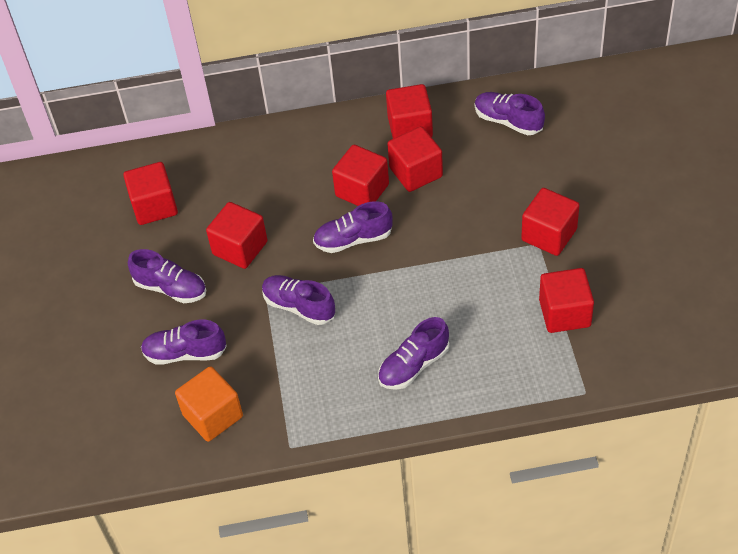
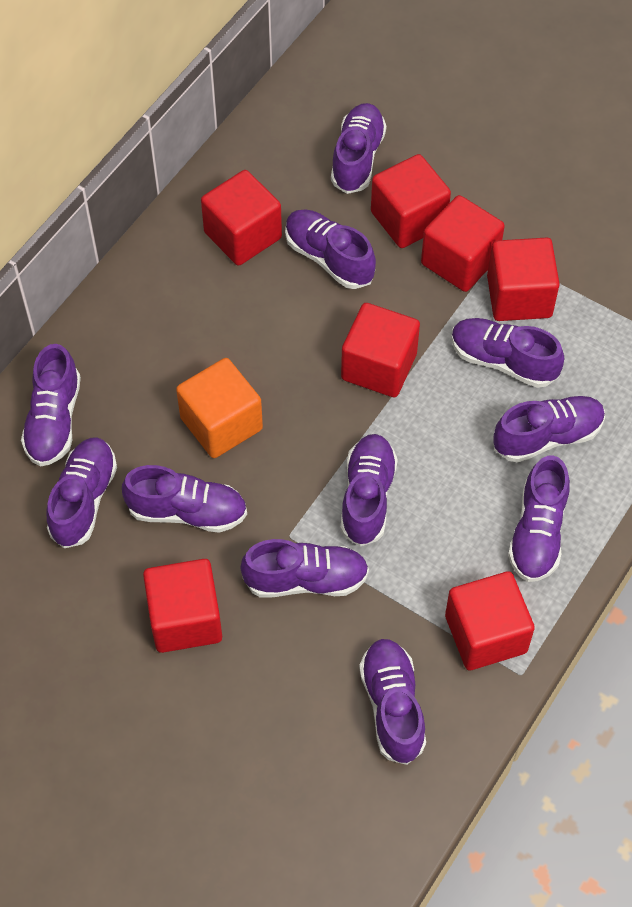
purple shoe: [128,249,206,303] [141,320,227,365] [262,275,335,325] [313,201,393,253] [378,317,450,390] [475,92,545,135] = 6 -> [21,344,81,466] [46,437,117,548] [122,465,247,533] [241,539,369,598] [285,209,376,289] [331,103,386,194] [341,434,398,546] [359,639,426,765] [451,318,564,388] [493,396,605,463] [508,455,570,582] = 11

